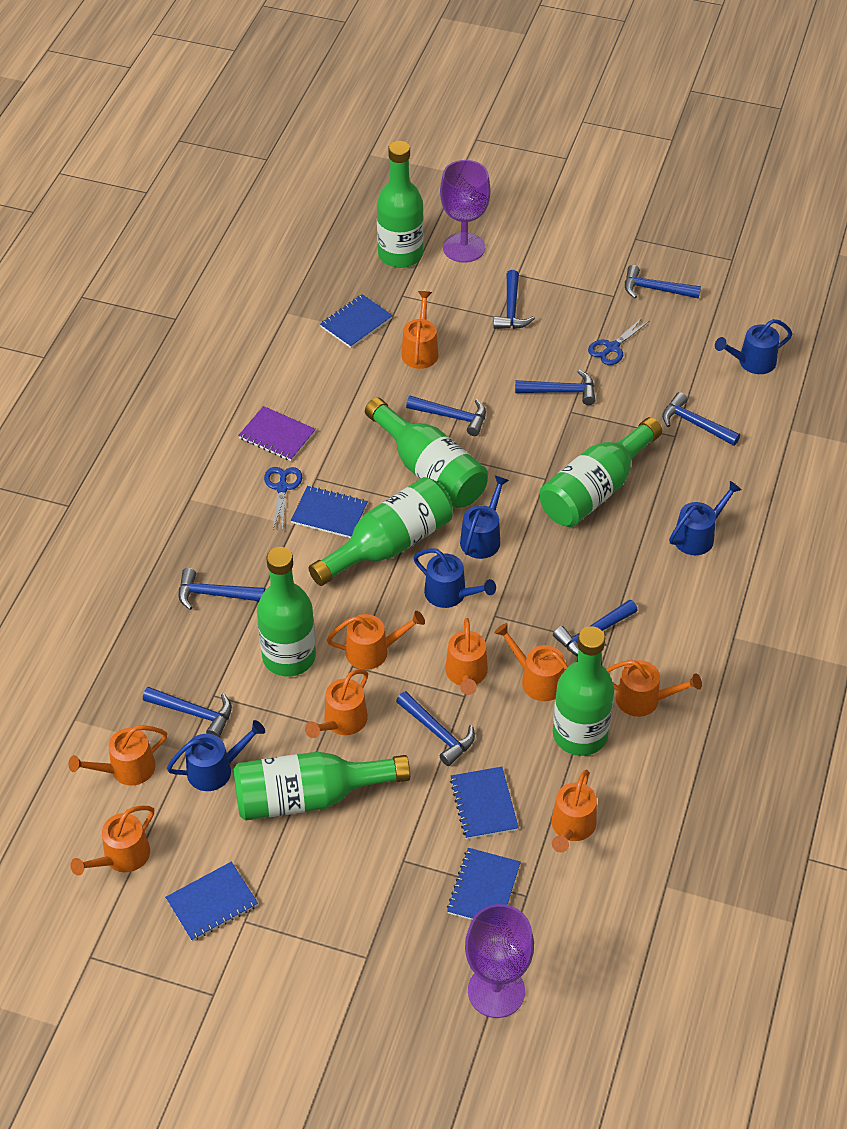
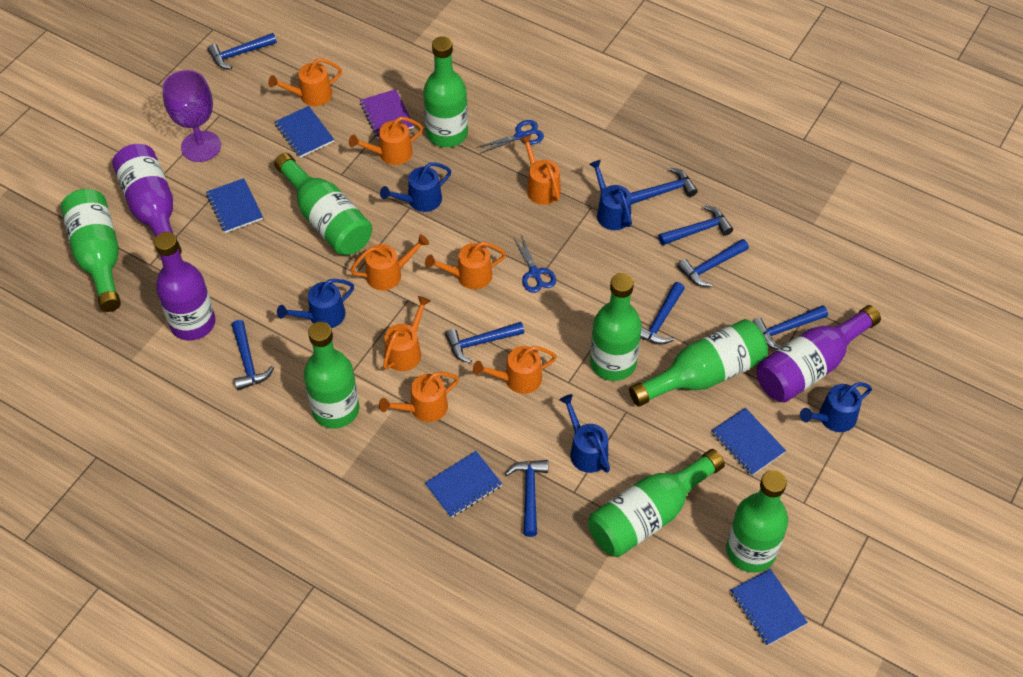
green bottle: [233,752,410,821] [257,547,316,676] [309,477,453,586] [365,397,488,508] [377,141,424,268] [540,417,662,527] [553,626,614,756] = 7 -> [61,189,121,312] [274,153,372,255] [304,322,359,428] [423,36,468,147] [588,449,725,557] [590,273,642,381] [629,319,768,407] [726,470,788,573] = 8
orange watering can: [68,725,167,786] [70,806,154,875] [305,669,368,738] [327,611,425,670] [401,291,438,369] [445,618,488,695] [494,623,568,701] [551,770,597,853] [606,660,702,717] = 9 -> [268,58,342,106] [349,117,423,165] [350,234,429,290] [379,372,459,422] [383,296,431,371] [425,242,506,289] [473,346,557,394] [520,135,561,205] = 8
purple bottle: none = 0 -> [112,144,182,255] [154,232,215,340] [757,305,881,402] = 3
purple goblet: [440,160,491,263] [465,904,534,1018] = 2 -> [162,70,221,162] = 1

